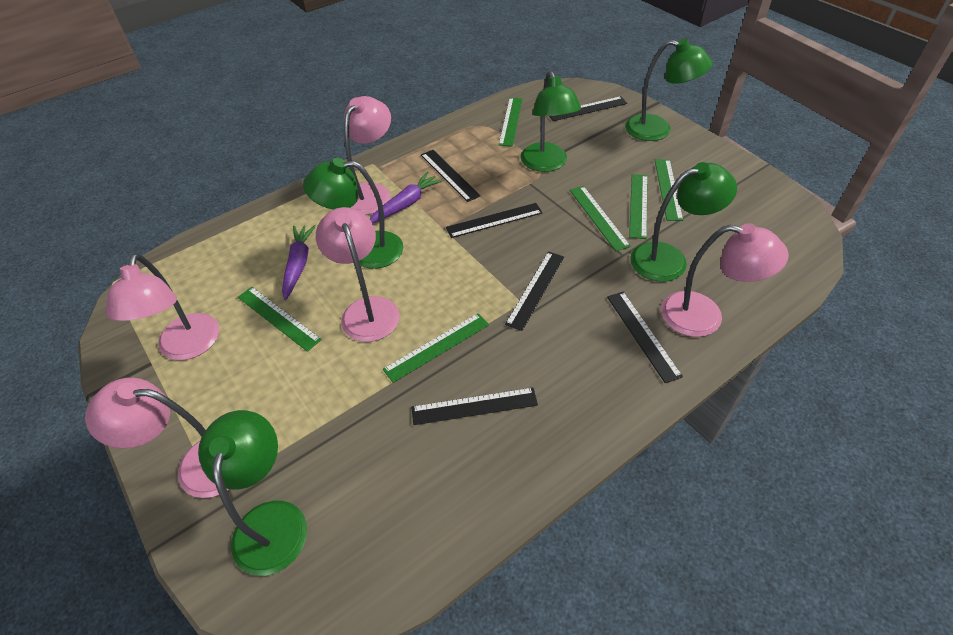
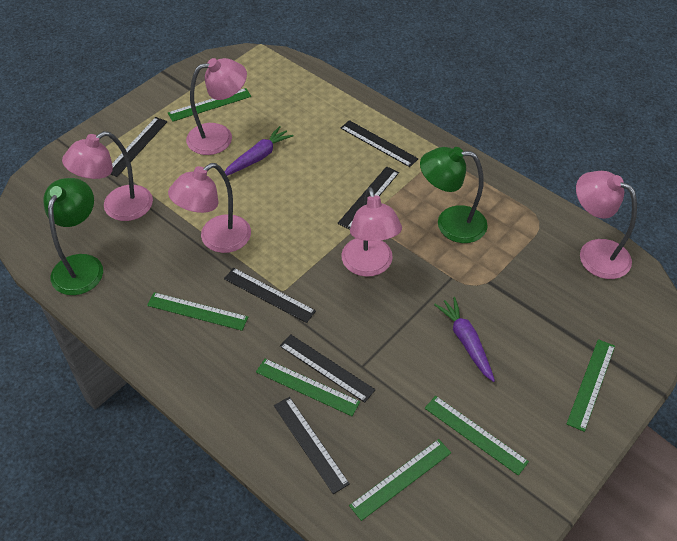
green lamp: [198,410,307,576] [303,158,403,269] [521,71,581,172] [625,39,713,141] [630,162,737,282] = 5 -> [43,178,103,295] [420,147,488,243] = 2

